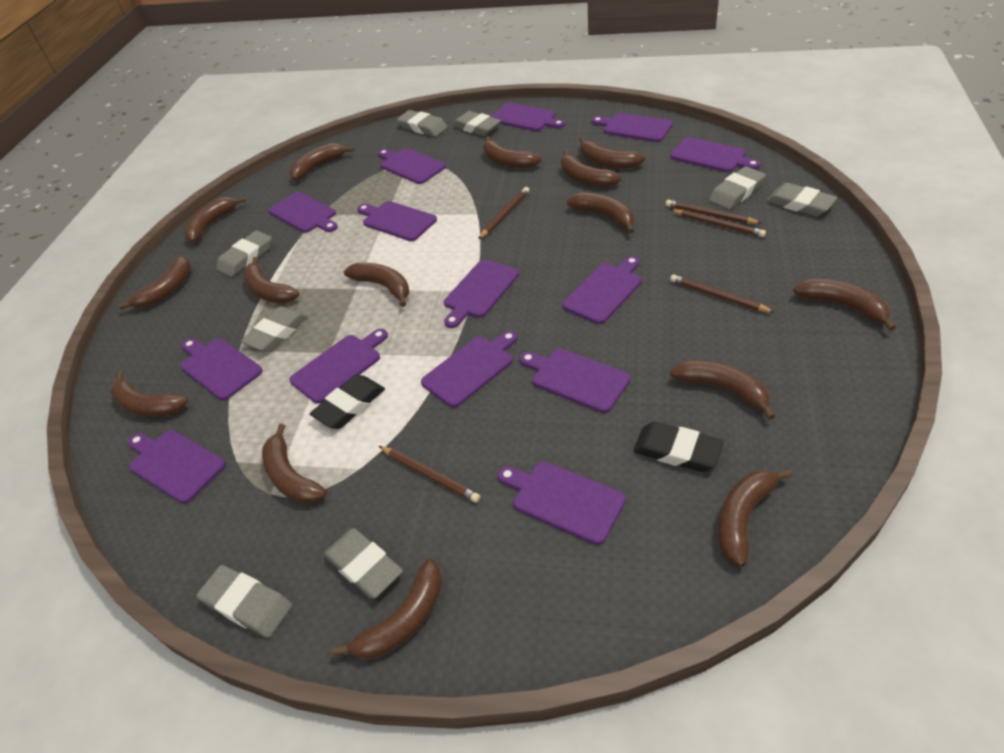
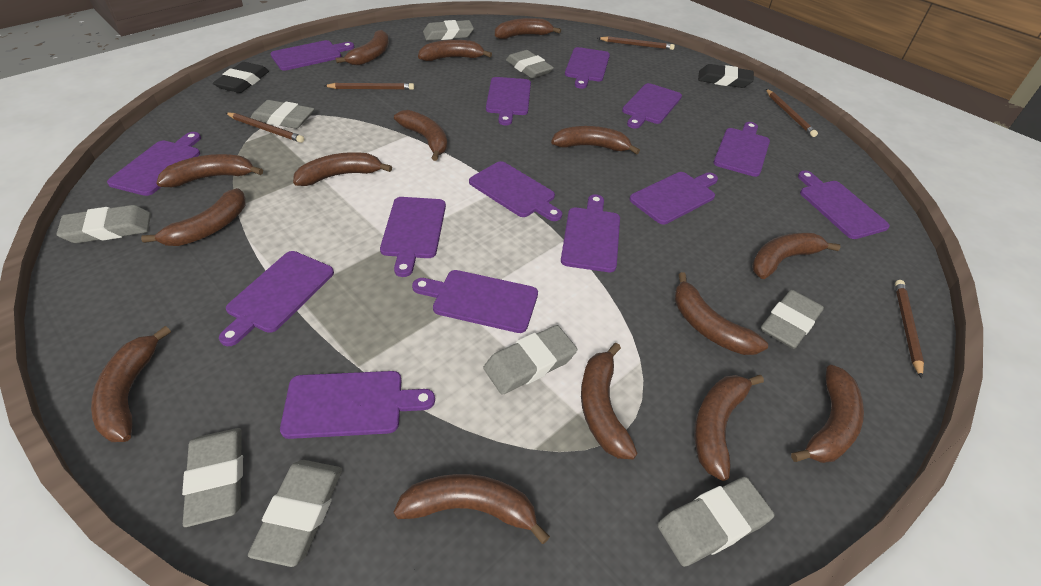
grey eraser: [196,565,292,638] [216,230,272,277] [241,306,308,352] [323,528,403,599] [397,110,448,137] [452,111,501,136] [709,166,766,209] [766,183,838,216] = 8 -> [56,205,151,243] [182,428,243,527] [248,460,342,567] [250,100,314,129] [423,20,474,41] [483,325,577,395] [506,50,554,78] [658,477,775,567] [761,290,824,349] = 9

